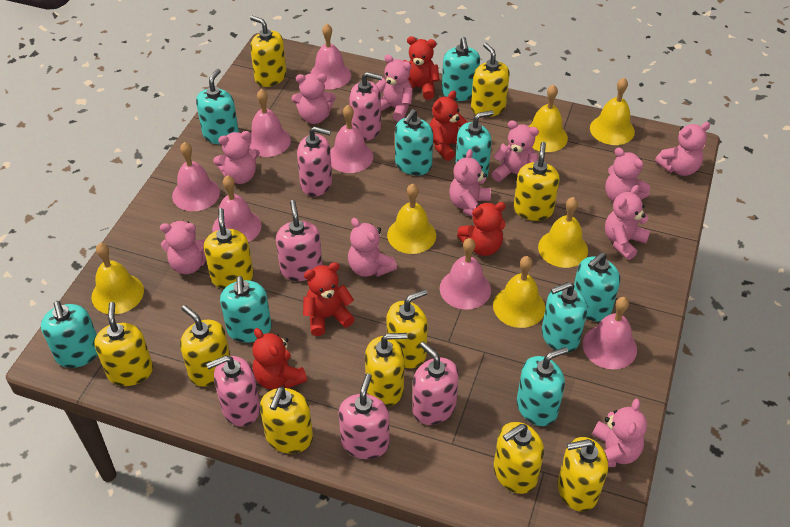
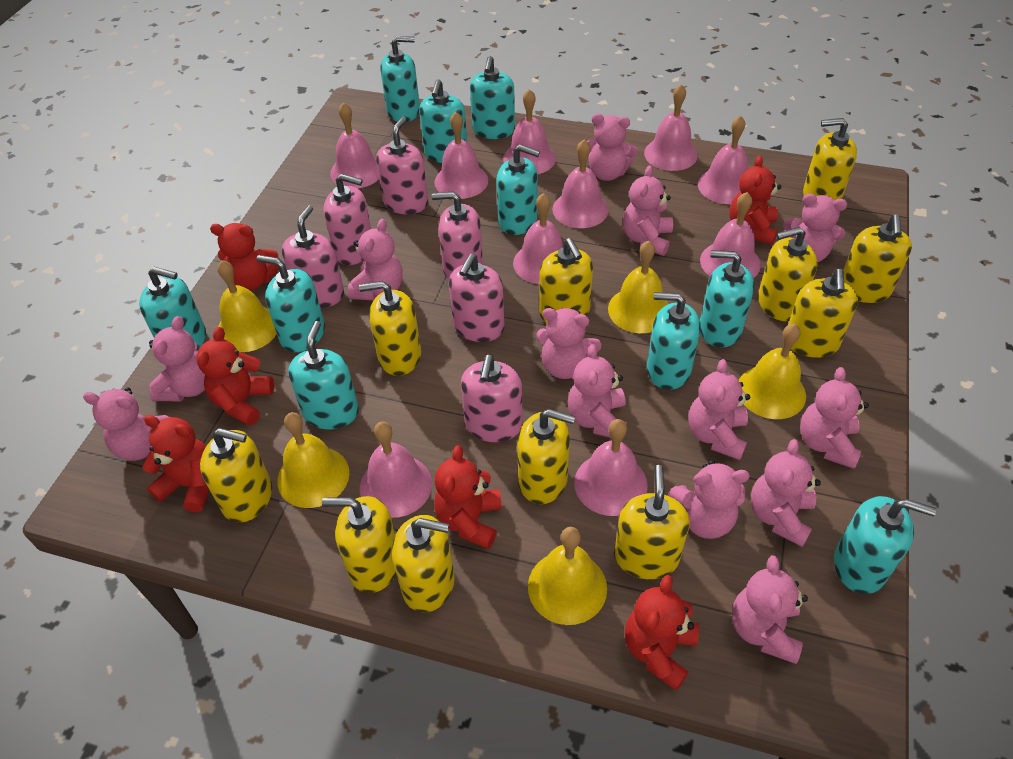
pink bell: [172,142,220,211] [212,175,262,242] [248,89,291,157] [310,24,351,89] [330,105,373,173] [440,238,491,310] [583,297,637,369] = 7 -> [330,102,379,188] [360,422,432,518] [434,112,488,199] [503,89,556,174] [513,193,563,284] [552,140,609,228] [574,419,648,516] [644,84,698,171] [698,116,748,204] [700,192,761,278] = 10
pink teddy bear: [160,221,206,274] [213,131,260,184] [292,73,336,124] [348,218,397,277] [376,55,413,122] [449,149,491,217] [492,120,539,182] [592,399,647,467] [605,148,650,202] [605,185,650,260] [655,122,710,176] = 11 -> [83,387,170,461] [149,316,205,401] [348,219,403,300] [536,308,602,379] [568,344,627,440] [587,114,638,181] [623,165,673,256] [669,460,750,539] [689,359,750,460] [732,555,808,664] [751,439,821,547] [783,194,847,262] [800,367,869,469] = 13
red teddy bear: [252,328,307,390] [303,262,355,336] [404,36,440,100] [429,91,468,161] [457,202,506,256] = 5 -> [142,415,209,512] [197,327,274,426] [210,223,280,291] [434,445,502,549] [625,575,699,691] [729,156,781,245] = 6
turquoise soap dispenser: [41,301,98,368] [196,69,239,145] [220,276,272,343] [395,109,433,175] [442,37,480,101] [455,110,494,178] [517,347,568,426] [542,282,587,353] [574,252,620,321] = 9 -> [139,267,206,350] [257,255,325,352] [288,321,359,429] [381,36,420,122] [419,79,467,163] [470,56,515,139] [496,144,540,235] [647,292,701,390] [700,250,754,348] [834,496,936,594] = 10
yellow bell: [91,243,144,314] [387,184,436,254] [493,256,545,328] [529,84,568,152] [538,197,588,268] [590,78,635,145] = 6 -> [217,260,277,352] [277,412,349,508] [528,527,607,625] [608,240,668,333] [739,324,806,419] = 5

